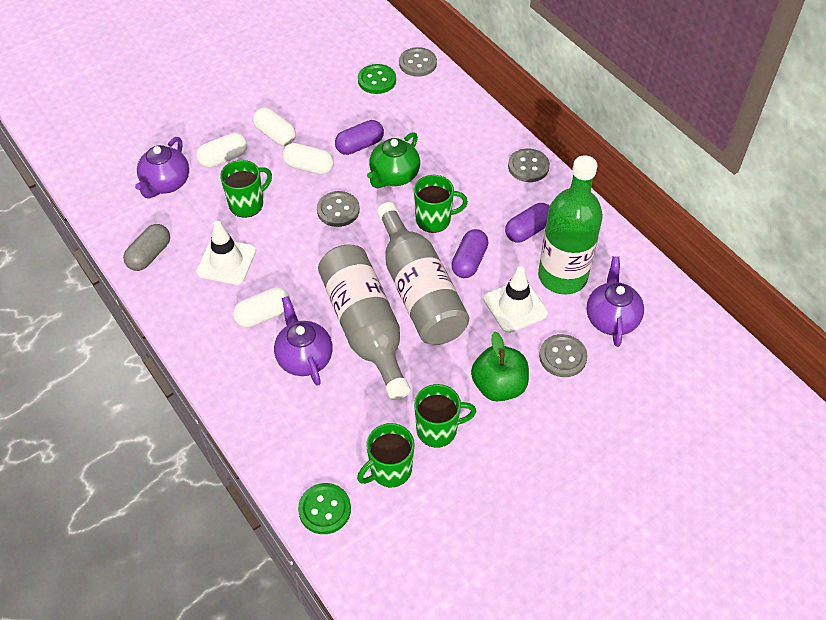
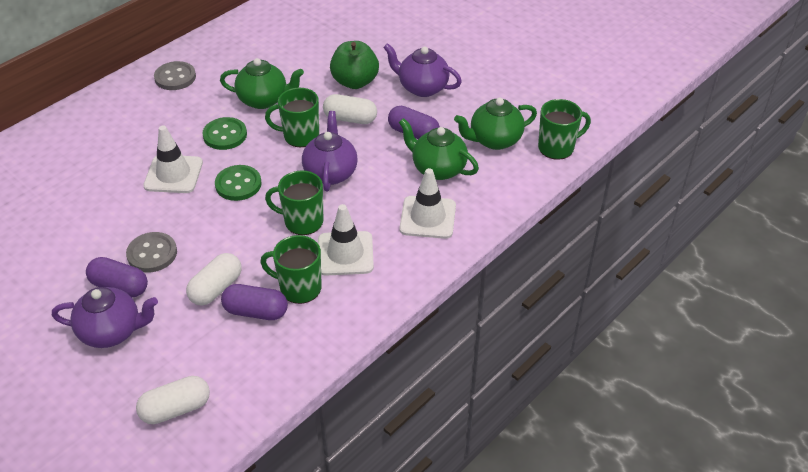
green bottle: [538,155,603,295] = 1 -> none = 0
green teapot: [367,132,420,188] = 1 -> [220,58,304,109] [399,118,479,180] [454,98,537,150] = 3
grey bottle: [318,245,410,400] [377,202,469,345] = 2 -> none = 0
grey button: [317,191,360,227] [399,47,437,77] [508,148,550,182] [539,334,587,377] = 4 -> [126,232,177,272] [154,61,196,90] = 2
grey capsule: [123,224,170,271] = 1 -> none = 0
white capsule: [196,133,247,168] [233,287,291,327] [253,108,296,146] [282,143,334,174] = 4 -> [136,376,210,424] [186,253,242,306] [323,94,377,124] = 3
white traffic cone: [196,221,256,285] [484,266,548,333] = 2 -> [143,125,203,193] [318,204,374,276] [399,168,456,239] = 3

